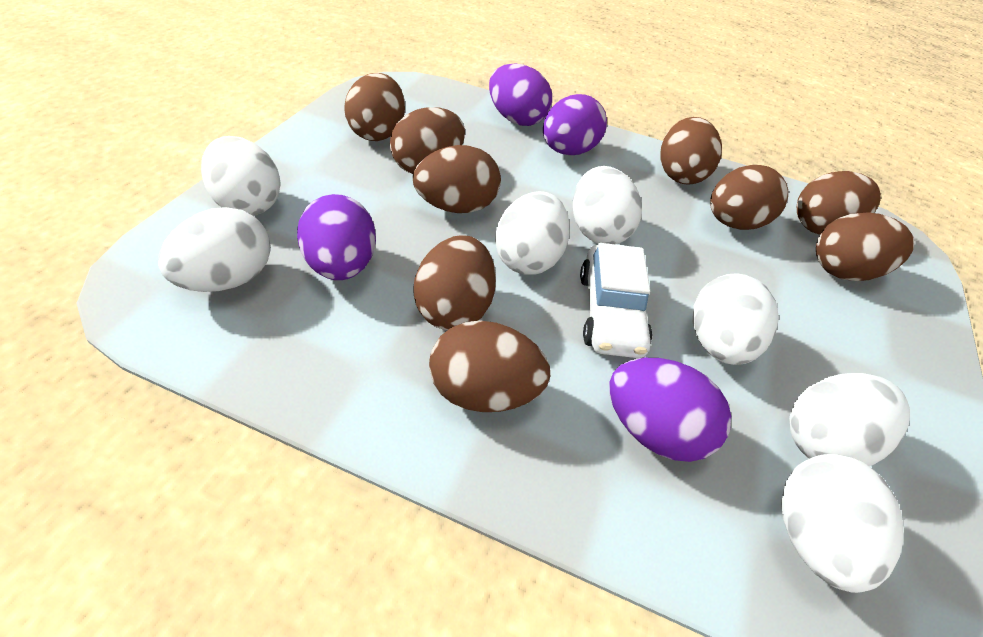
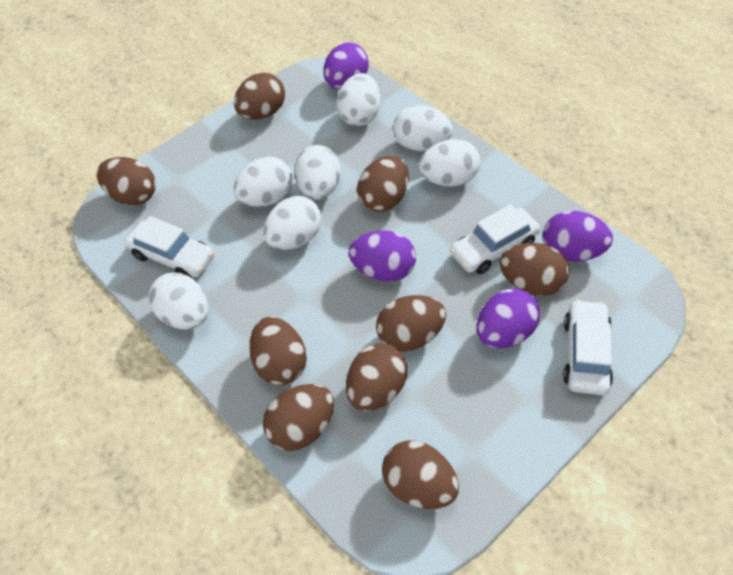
white car: [580,243,653,358] = 1 -> [125,216,214,277] [450,204,540,274] [563,299,613,395] = 3

